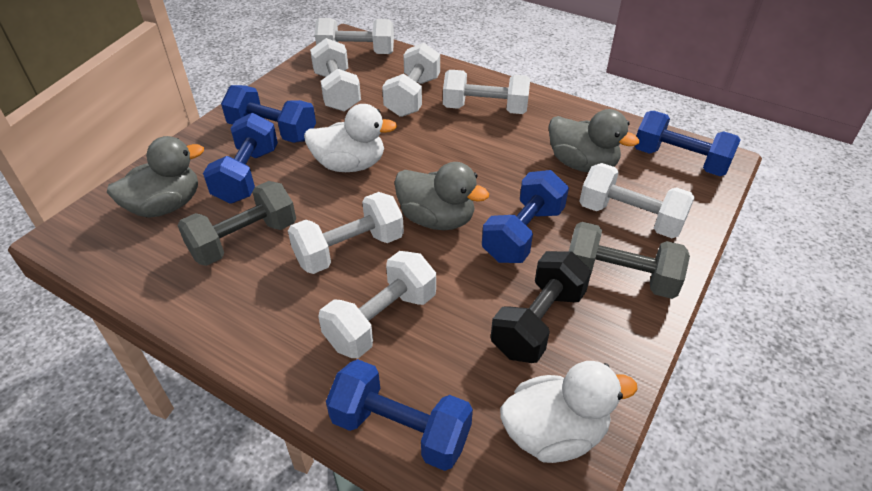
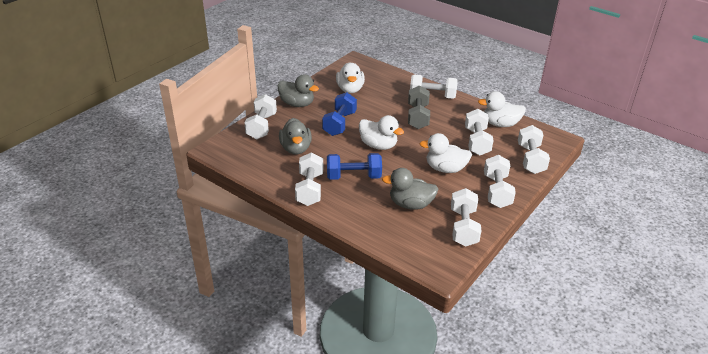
black dumbbell: [491,251,591,363] = 1 -> none = 0
blue dumbbell: [203,113,278,204] [221,85,316,143] [326,359,473,471] [482,170,569,263] [635,111,741,176] = 5 -> [322,92,357,136] [327,153,382,180] = 2
grey dumbbell: [177,181,296,266] [569,222,690,299] = 2 -> [408,85,430,129] = 1
white duck: [304,104,397,172] [500,361,638,463] = 2 -> [336,62,365,93] [359,115,404,150] [419,133,472,173] [478,91,526,127] = 4

